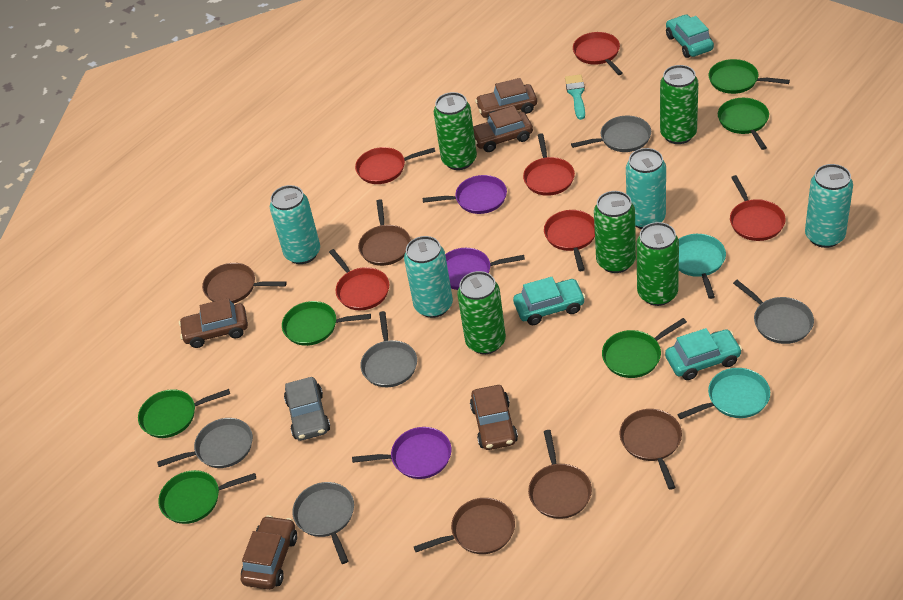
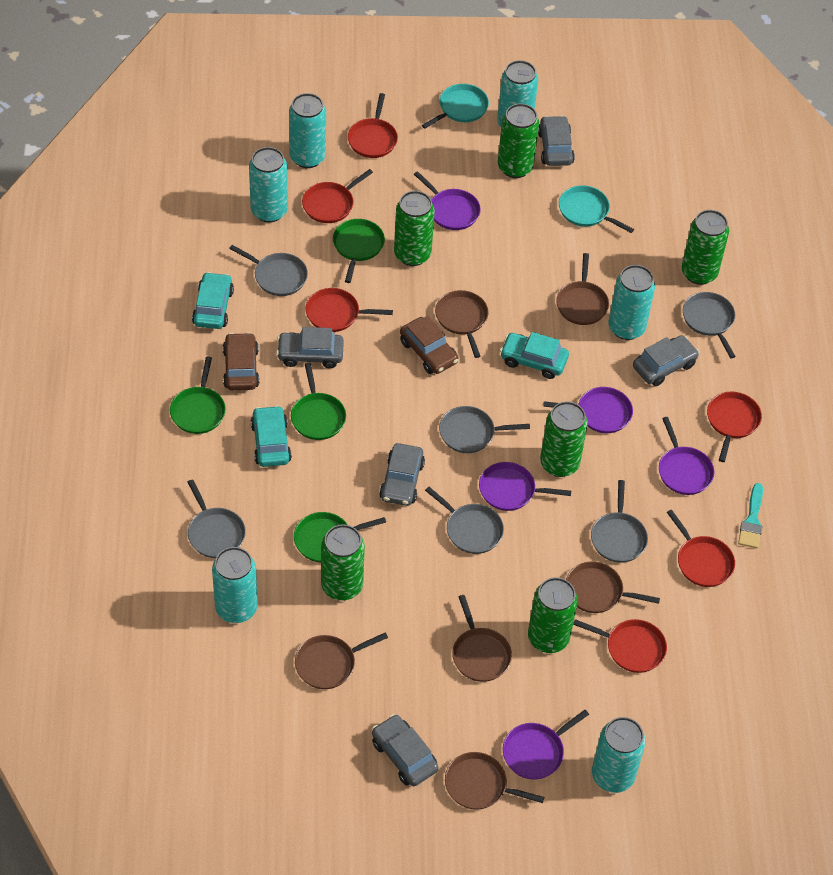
brown car: [179,298,248,348] [241,515,297,590] [470,385,518,450] [473,106,533,152] [475,78,537,119] = 5 -> [223,332,259,390] [400,316,458,374] = 2
brown pan: [202,263,287,304] [358,199,411,266] [414,498,515,554] [528,430,592,519] [620,409,682,490] = 5 -> [295,633,388,689] [435,290,488,358] [445,752,544,810] [452,595,512,682] [556,253,609,325] [566,561,660,613] = 6
green can: [434,92,477,170] [457,271,506,354] [594,191,636,273] [636,222,679,306] [660,65,698,144] = 5 -> [321,524,365,601] [394,191,435,266] [498,103,539,178] [528,577,578,653] [540,401,588,477] [682,210,729,285] = 6
green pan: [138,389,230,438] [159,470,256,524] [282,301,371,346] [602,318,687,378] [709,59,790,94] [718,98,769,150] = 6 -> [170,357,226,434] [291,363,346,440] [294,512,386,563] [333,219,385,283] = 4
grey car: [284,377,330,441] = 1 -> [276,327,344,368] [372,714,438,786] [379,443,425,506] [538,116,575,166] [633,335,699,386] = 5
grey pan: [157,418,253,468] [292,482,354,564] [360,311,417,387] [571,116,651,152] [733,280,814,344] = 5 -> [187,479,246,558] [229,245,308,296] [425,487,504,554] [439,406,530,453] [591,480,648,563] [683,292,736,358] = 6
purple pan: [352,427,451,479] [422,175,507,214] [445,248,525,290] = 3 -> [414,171,481,230] [479,462,571,511] [503,710,589,779] [543,387,633,433] [659,417,714,495] = 5
turquoise can: [270,185,320,264] [404,236,453,318] [626,148,666,229] [805,164,853,248] = 4 -> [212,547,258,623] [249,147,288,223] [289,93,326,168] [497,60,538,127] [592,717,646,793] [608,265,655,340] = 6

